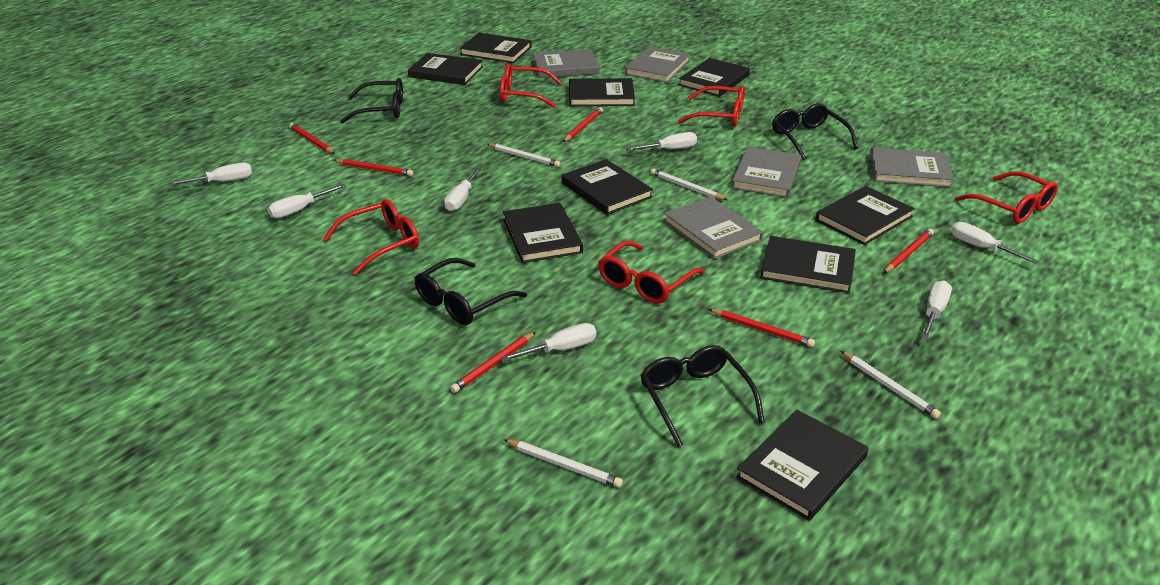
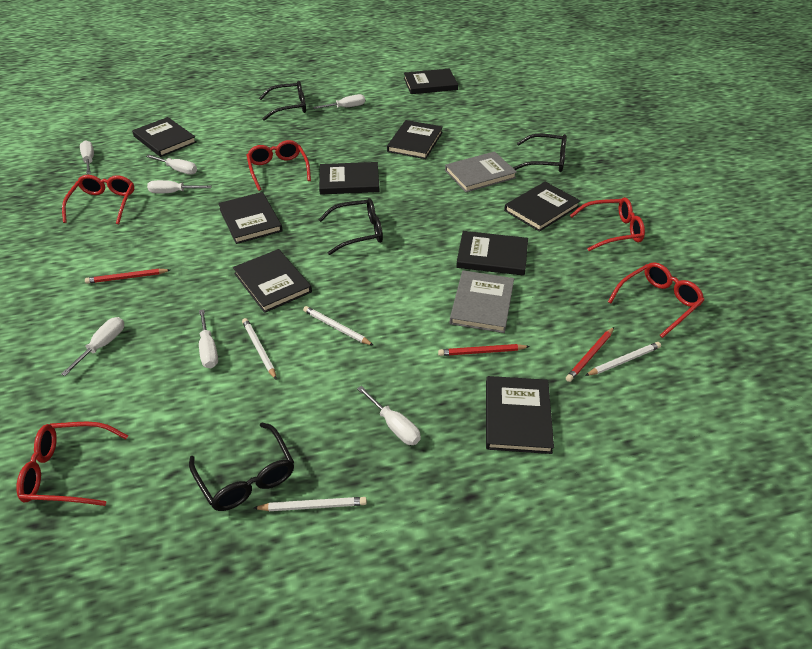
grey book: [533,49,600,78] [625,46,690,83] [664,197,763,259] [732,147,801,198] [870,147,954,188] = 5 -> [445,151,517,192] [450,271,514,333] = 2
red pencil: [289,123,335,154] [333,159,413,176] [450,332,536,393] [563,107,603,142] [708,309,815,347] [884,229,934,273] = 6 -> [85,269,170,284] [438,344,530,356] [566,327,614,382] = 3

